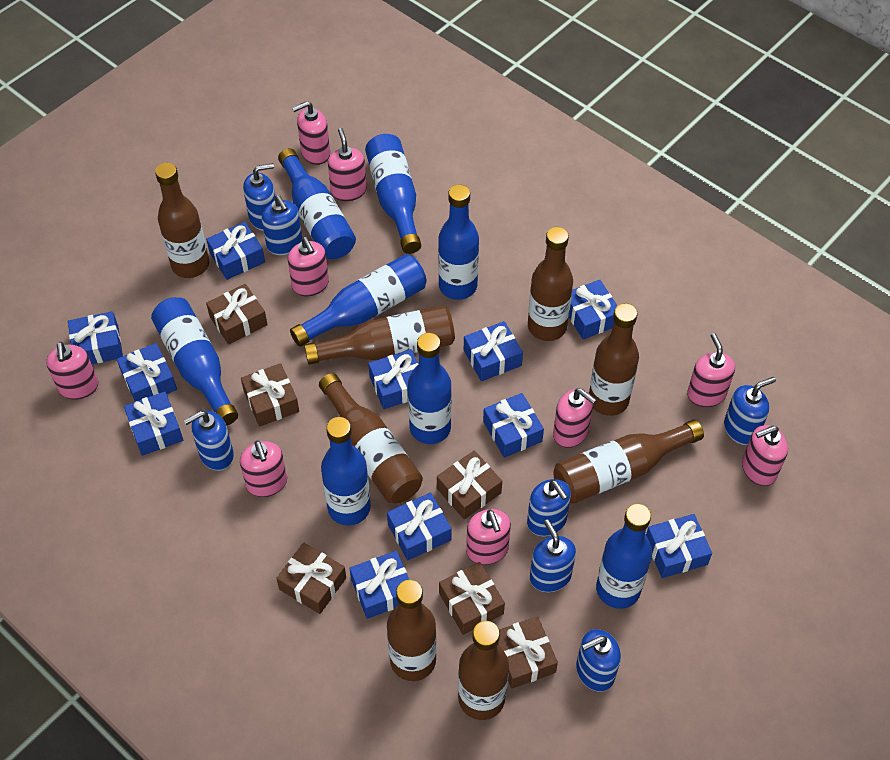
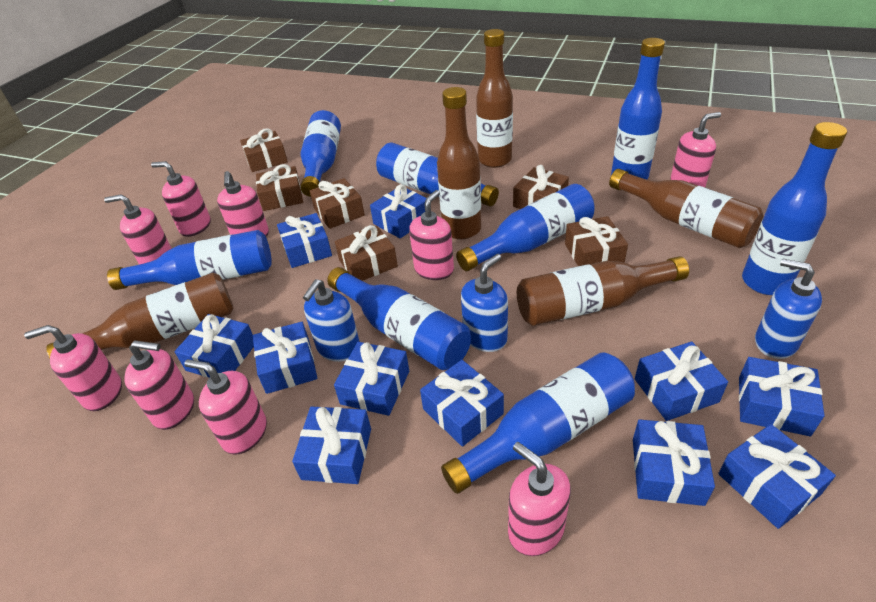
blue soap dispenser: [184,411,234,471] [243,163,275,231] [262,195,302,255] [527,479,571,537] [530,519,576,592] [576,629,621,692] [724,377,776,445] = 7 -> [303,279,360,362] [461,254,508,352] [755,258,822,359] = 3
brown bottle: [155,163,209,278] [304,306,455,365] [319,373,423,503] [387,580,437,681] [458,621,509,720] [528,227,573,341] [553,419,704,504] [589,303,639,416] = 8 -> [46,273,233,359] [437,87,481,239] [476,29,513,168] [517,256,689,326] [609,169,763,248] = 5

